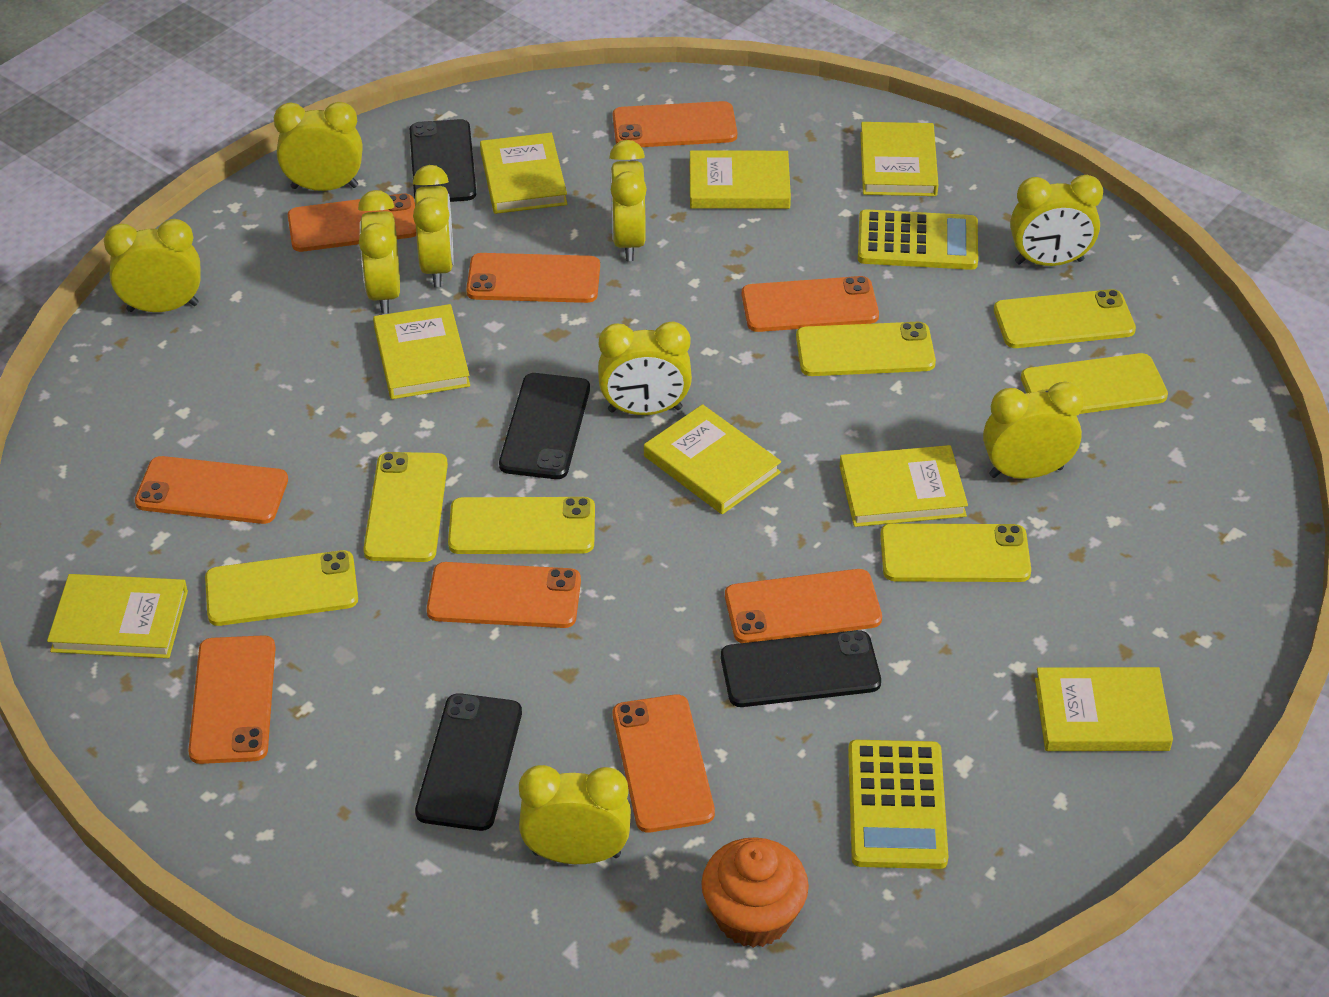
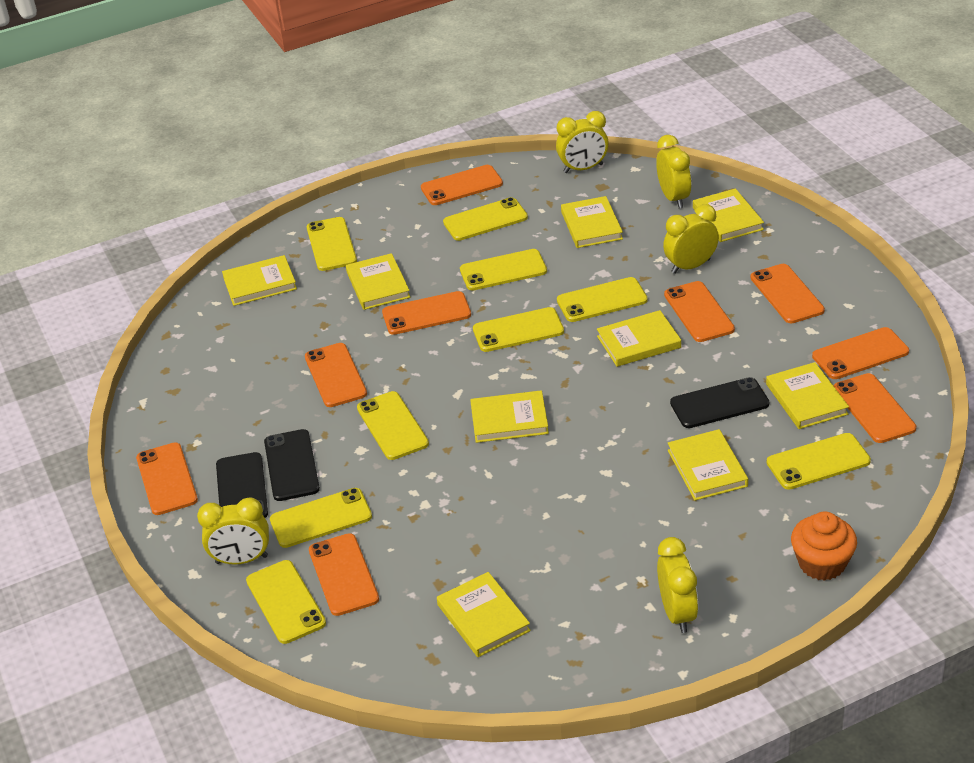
black phone: [410,119,476,202] [415,693,522,831] [499,373,590,479] [721,630,881,707] = 4 -> [216,452,268,518] [264,429,320,501] [670,377,769,428] = 3
yellow book: [47,574,188,658] [373,304,470,399] [480,133,567,214] [644,404,781,514] [690,151,791,209] [839,445,968,527] [860,122,938,196] [1035,667,1173,751] = 8 -> [222,255,297,306] [346,253,410,310] [437,572,531,657] [470,390,549,443] [561,196,623,248] [597,310,681,367] [668,429,748,501] [693,188,764,242] [766,362,849,429] = 9
yellow calculator: [848,740,948,869] [858,209,978,270] = 2 -> none = 0
yellow clock: [104,219,201,312] [274,102,362,191] [358,190,400,314] [413,165,453,287] [519,765,631,864] [598,321,692,415] [609,140,647,261] [983,381,1084,479] [1010,175,1103,266] = 9 -> [197,497,269,564] [556,111,609,173] [656,135,691,208] [657,537,698,633] [663,204,719,274] = 5
yellow phone: [205,550,358,626] [363,452,448,562] [448,497,595,554] [796,322,936,376] [880,523,1031,582] [994,289,1136,348] [1021,353,1168,414] = 7 -> [246,560,326,644] [270,488,372,548] [307,217,357,271] [357,391,429,460] [443,197,528,241] [460,249,547,291] [473,307,564,352] [557,277,648,322] [767,433,871,490] = 9

